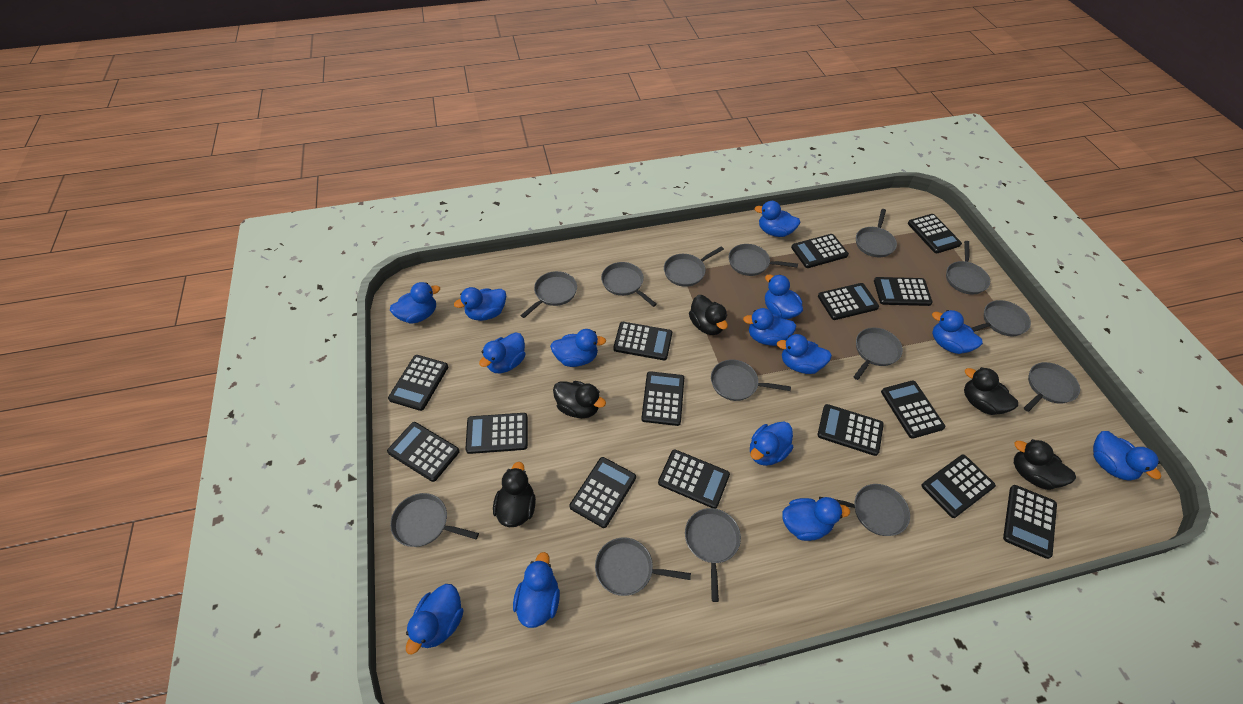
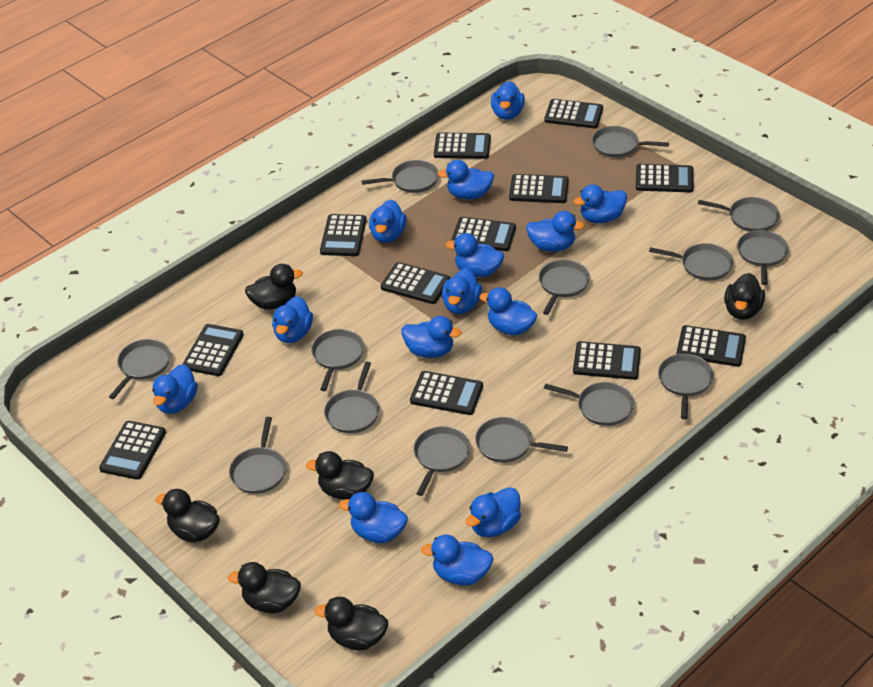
black calculator: [387,422,460,482] [388,355,448,411] [465,413,528,454] [569,457,636,528] [613,322,672,360] [641,371,684,426] [658,449,730,509] [791,234,849,268] [817,404,884,456] [818,283,879,320] [874,277,933,306] [881,381,945,439] [908,214,962,253] [921,454,996,518] [1003,485,1057,559] = 15 -> [99,421,166,480] [183,324,244,376] [320,214,366,256] [381,262,450,304] [410,371,483,415] [434,133,491,159] [452,217,516,251] [509,174,569,203] [544,99,603,128] [573,341,641,380] [636,164,694,192] [676,325,746,367] = 12
black duck: [493,462,536,527] [553,381,606,418] [689,295,728,335] [964,367,1018,415] [1014,439,1076,490] = 5 -> [156,489,220,542] [228,562,301,613] [245,264,303,310] [306,451,374,500] [314,597,388,651] [724,273,765,320] = 6

